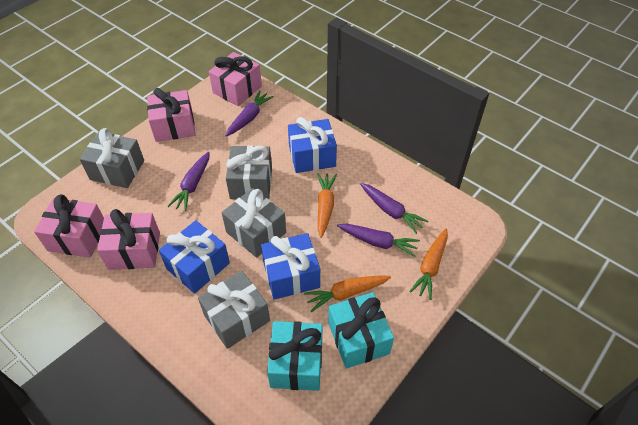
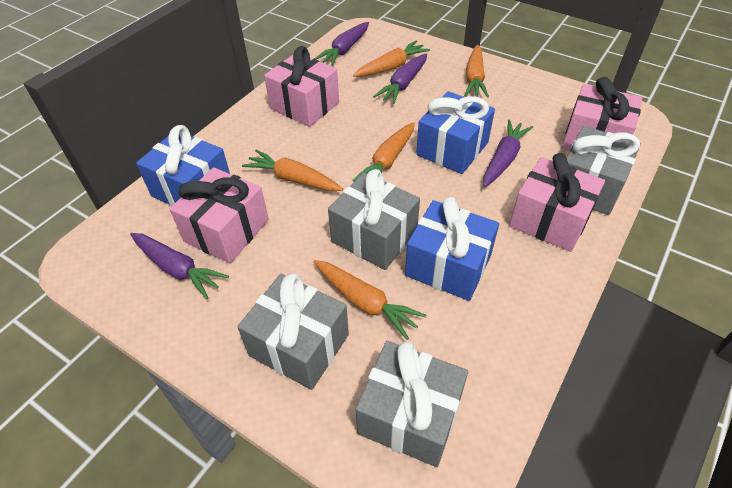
orange carrot: [304,275,391,312] [317,173,337,238] [409,228,448,300] = 3 -> [242,150,343,191] [313,260,426,340] [353,41,430,77] [353,122,415,182] [464,45,489,98] = 5
turquoise gift: [267,321,322,391] [328,292,394,369] = 2 -> none = 0

